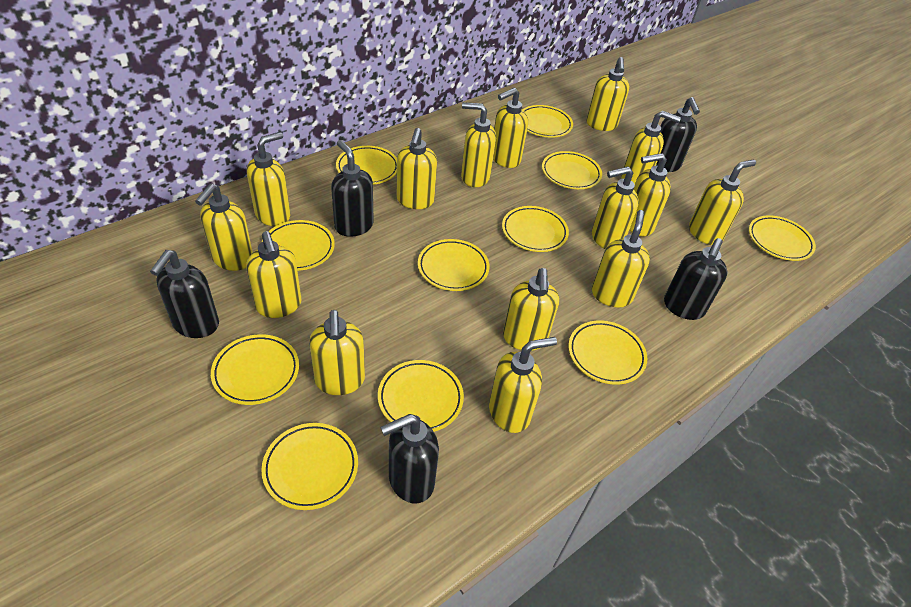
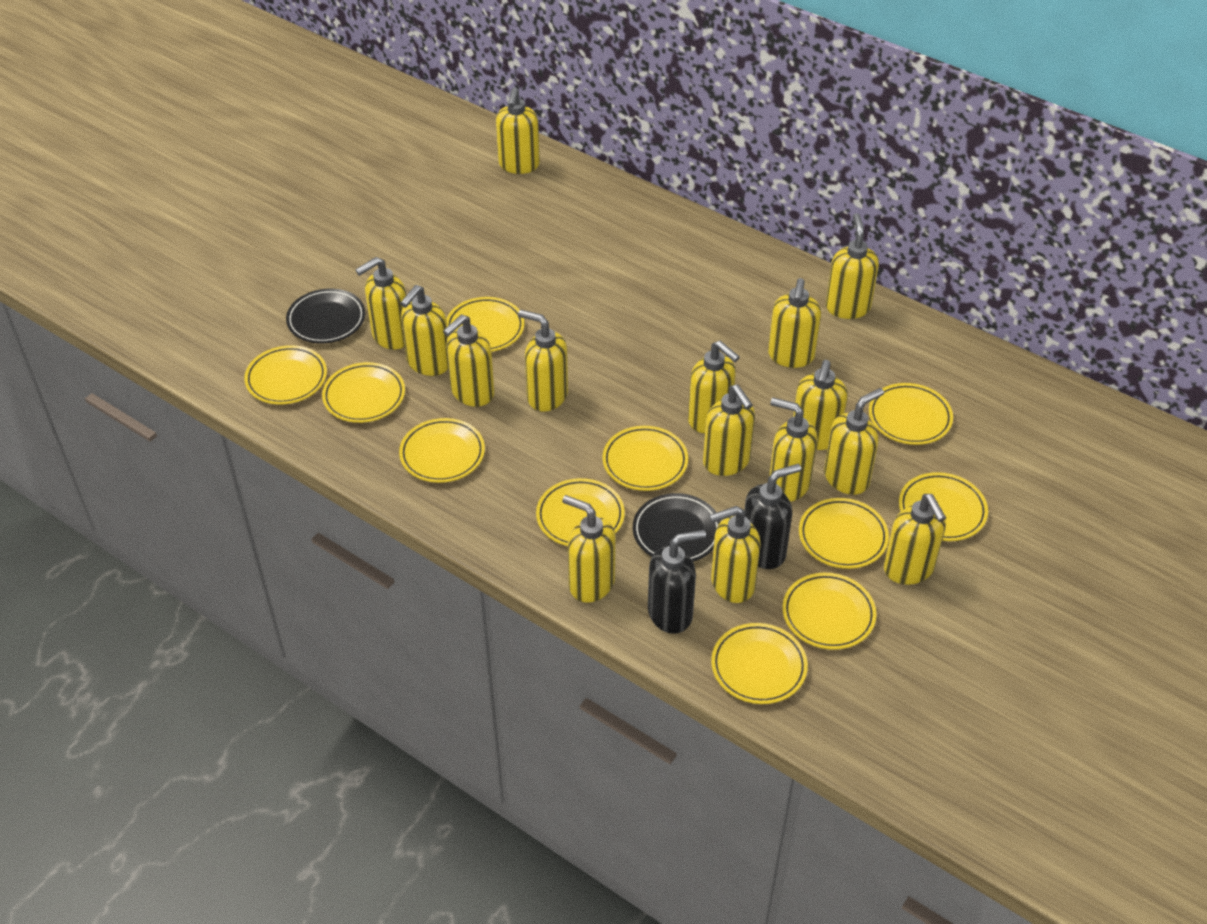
black plate: none = 0 -> [286,289,366,344] [633,493,721,562] = 2
black soap dispenser: [150,250,219,338] [331,140,374,237] [380,414,439,503] [656,97,700,172] [664,238,728,320] = 5 -> [648,530,706,634] [744,464,801,569] = 2

